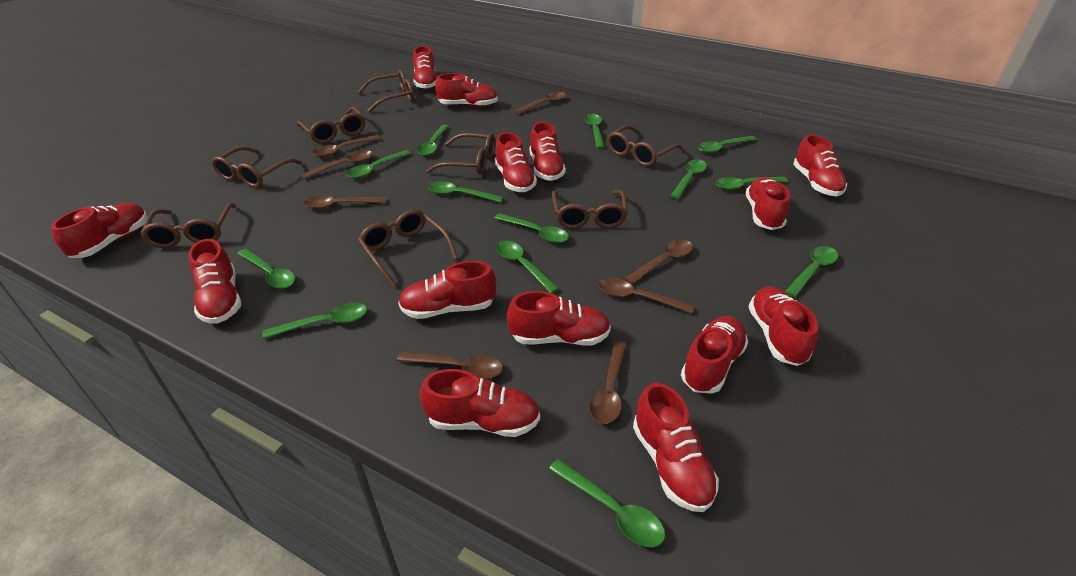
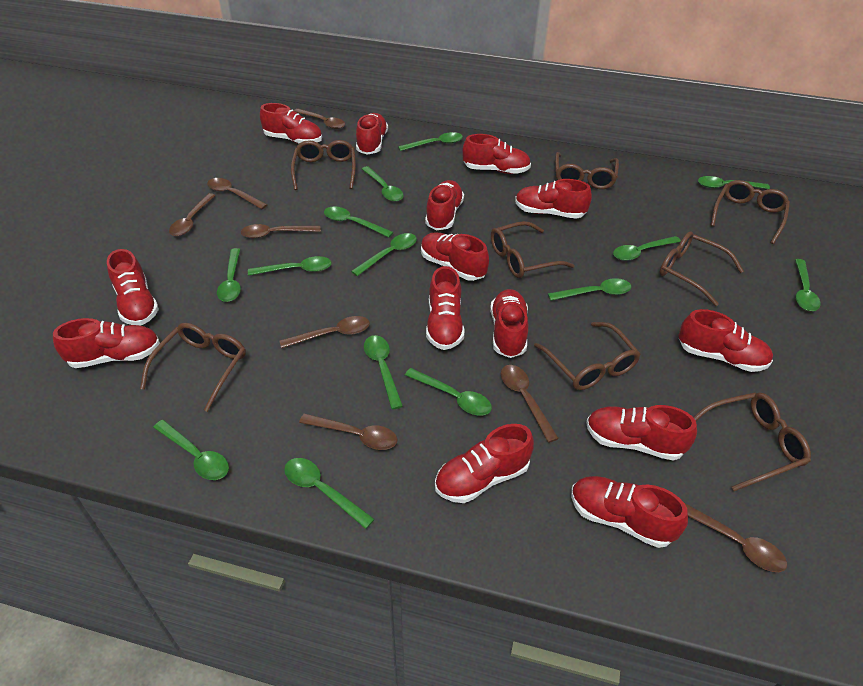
green spoon: [237,248,295,289] [262,303,367,339] [347,150,411,178] [417,125,449,156] [428,181,504,203] [494,213,569,243] [496,240,559,293] [549,459,665,548] [584,114,605,149] [670,159,707,199] [698,136,757,153] [716,177,788,190] [785,246,838,297] = 13 -> [153,420,229,480] [217,248,241,302] [248,256,332,276] [284,458,375,529] [324,206,393,237] [351,233,417,276] [362,166,404,202] [364,335,403,410] [398,132,463,151] [405,368,492,416] [548,278,631,301] [613,236,681,261] [698,176,770,189] [795,259,820,311] = 14

